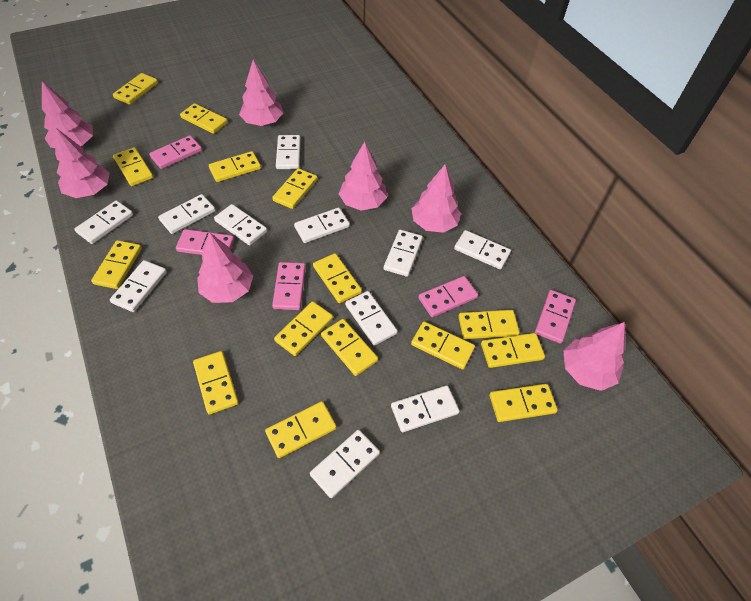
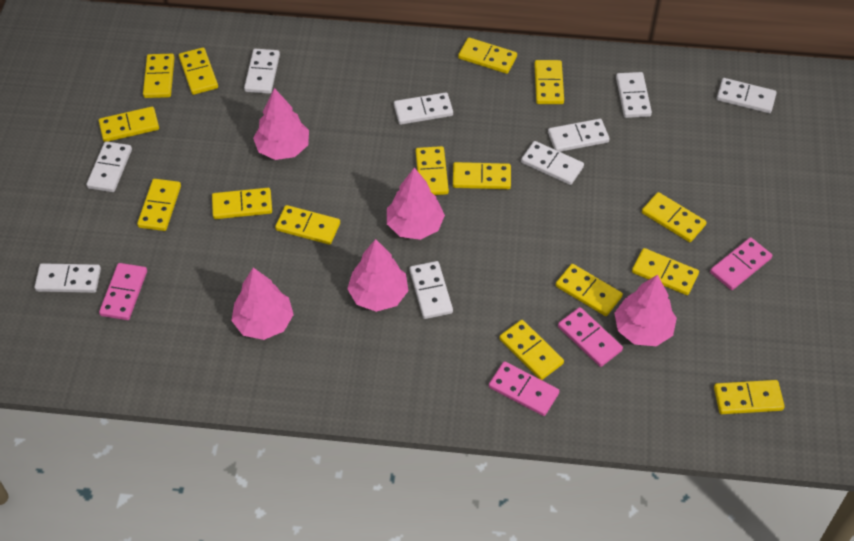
pink domino: [149,135,202,169] [176,229,234,255] [272,262,306,310] [418,276,478,317] [535,290,576,344] = 5 -> [99,263,147,320] [489,361,559,416] [558,307,623,367] [710,237,772,290] = 4
pink tree: [42,81,93,148] [55,128,110,198] [197,233,253,303] [239,60,283,126] [339,142,387,211] [411,165,461,233] [564,322,626,391] = 7 -> [231,267,294,340] [253,88,309,160] [347,239,408,312] [387,168,445,240] [614,275,677,346] = 5
white domino: [74,200,133,244] [110,260,167,312] [158,194,215,234] [214,204,267,245] [276,135,301,169] [294,208,350,243] [310,430,380,498] [345,291,398,345] [384,230,423,277] [391,385,460,432] [454,230,511,270] = 11 -> [34,263,101,293] [86,141,132,192] [244,49,280,94] [394,92,453,125] [410,261,453,319] [521,141,584,185] [548,119,610,152] [616,72,652,118] [717,78,777,113] = 9

